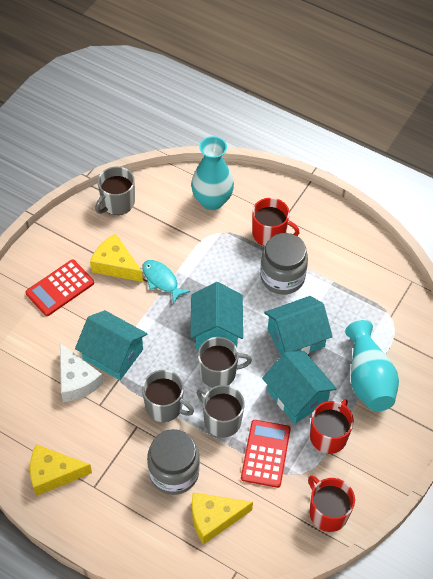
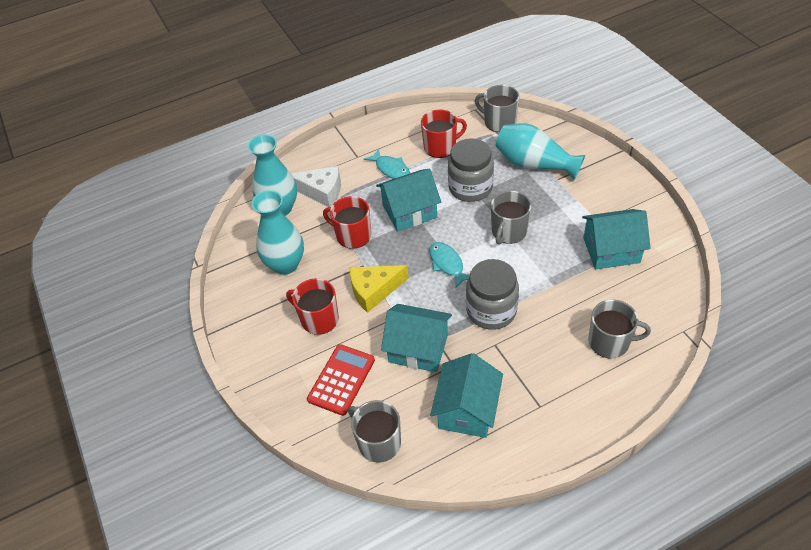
red calculator: [26,260,94,316] [241,420,291,488] = 2 -> [307,344,375,416] = 1
turquoise fish: [142,260,190,304] = 1 -> [364,149,410,179] [429,242,470,289] = 2
turquoise vase: [191,136,234,210] [345,320,399,412] = 2 -> [248,134,297,216] [252,190,304,275] [495,124,585,180] = 3
yellow cheese: [30,444,92,496] [90,234,143,282] [192,493,253,545] = 3 -> [349,265,408,313] = 1

